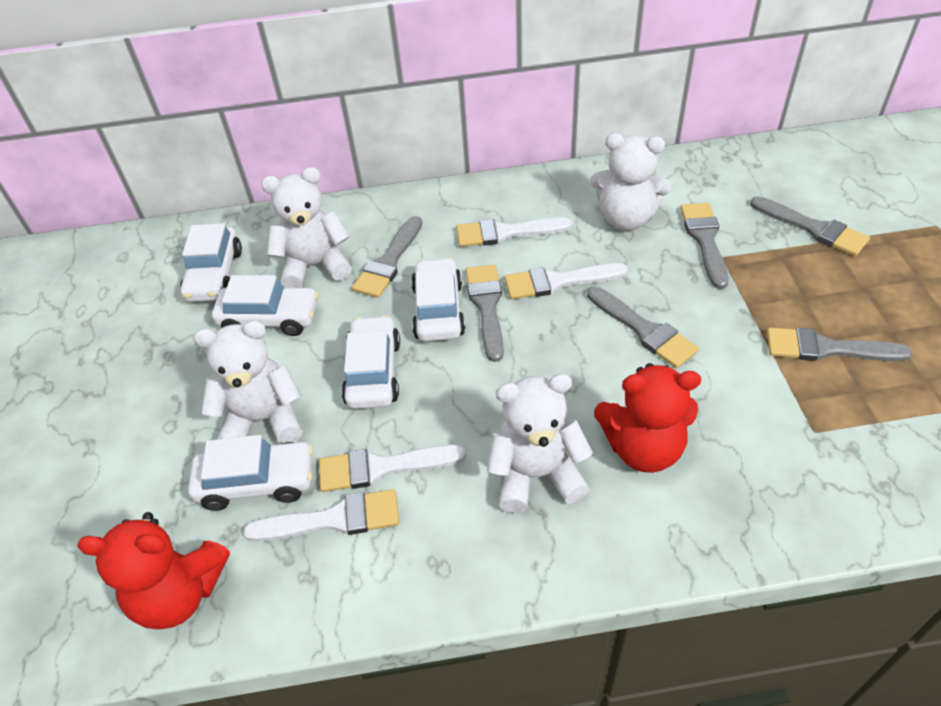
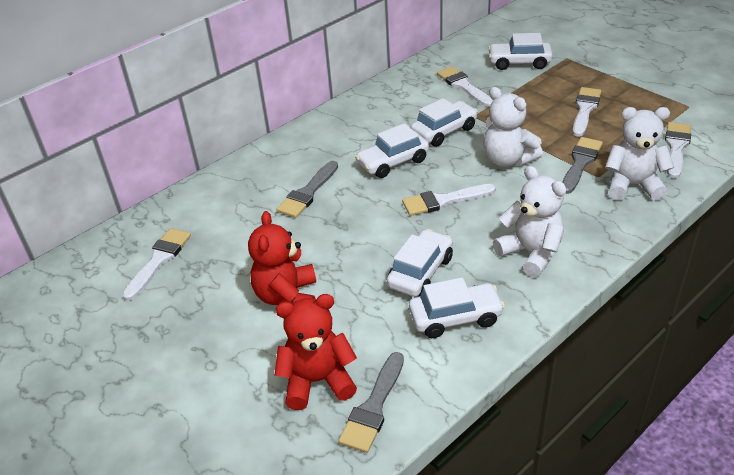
grey brush: [352,216,422,298] [466,264,504,362] [587,286,699,368] [680,203,729,289] [750,196,870,256] [767,328,913,361] = 6 -> [276,161,338,218] [338,352,404,453] [562,137,603,194] = 3
white brush: [243,489,399,542] [319,444,466,492] [456,218,572,247] [505,263,628,299] = 4 -> [122,228,191,301] [402,184,496,216] [437,66,493,107] [573,87,602,137] [665,122,691,179] = 5
white teddy bear: [193,321,302,444] [261,167,352,288] [487,374,593,513] [590,133,672,231] = 4 -> [483,87,543,167] [493,166,566,277] [605,107,674,201] = 3

